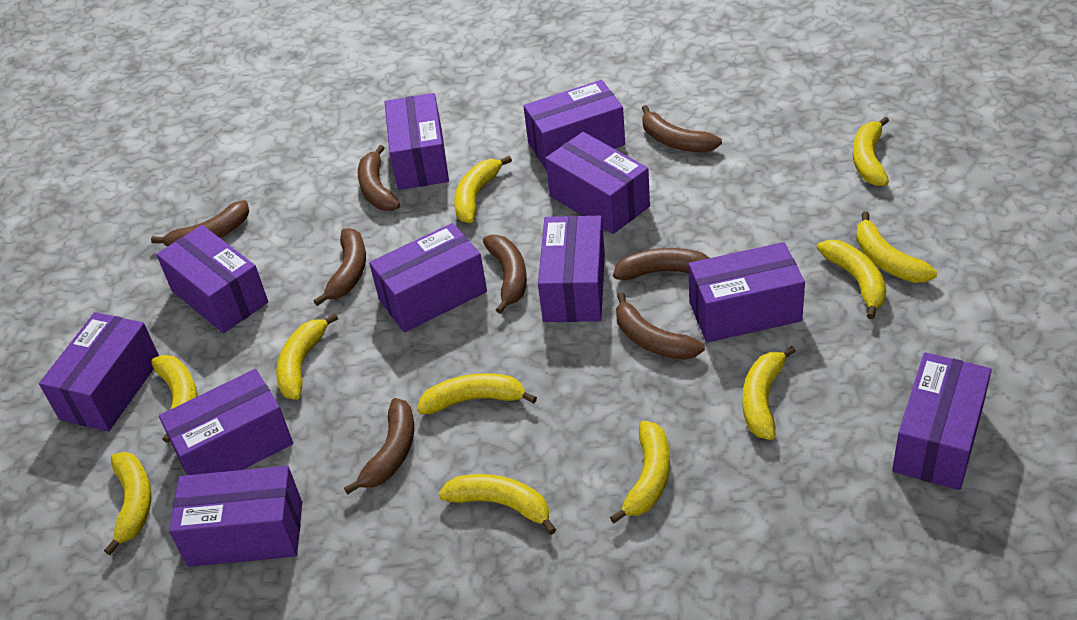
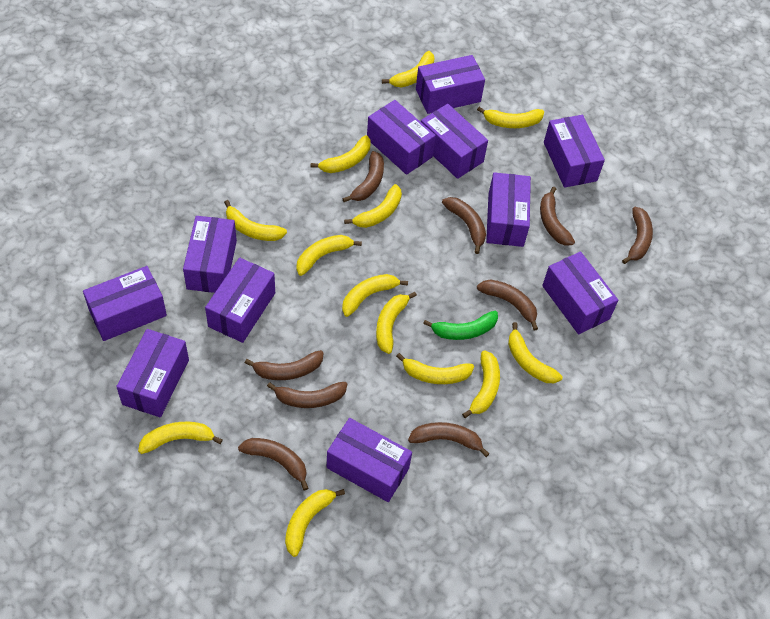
brown banana: [151,200,249,247] [314,228,366,306] [344,398,414,494] [358,145,400,211] [483,235,527,314] [613,248,709,280] [616,292,705,360] [642,105,722,153] = 8 -> [238,438,308,491] [245,350,324,380] [267,382,347,408] [342,151,384,202] [408,422,490,457] [442,197,486,254] [477,280,538,331] [540,186,575,246] [622,207,653,264] = 9
green banana: none = 0 -> [423,311,498,340] = 1
yellow banana: [104,452,151,555] [151,355,198,443] [276,313,338,400] [417,373,537,414] [439,474,556,535] [454,156,512,223] [610,421,670,523] [742,346,796,440] [817,240,886,319] [853,116,889,186] [856,211,937,283] = 11 -> [138,422,223,454] [224,200,287,241] [285,489,345,557] [296,235,362,276] [311,135,371,173] [342,274,408,317] [344,184,402,228] [376,292,417,354] [382,51,435,87] [396,353,474,384] [462,350,500,418] [477,107,544,128] [508,322,563,383] = 13

